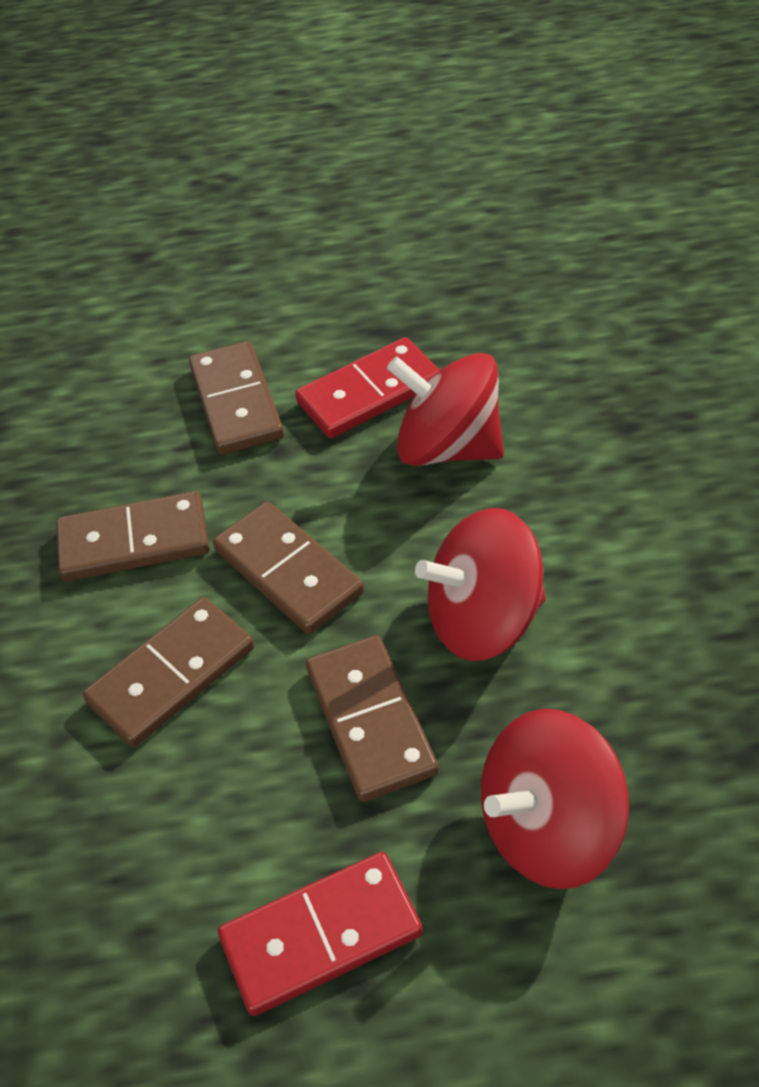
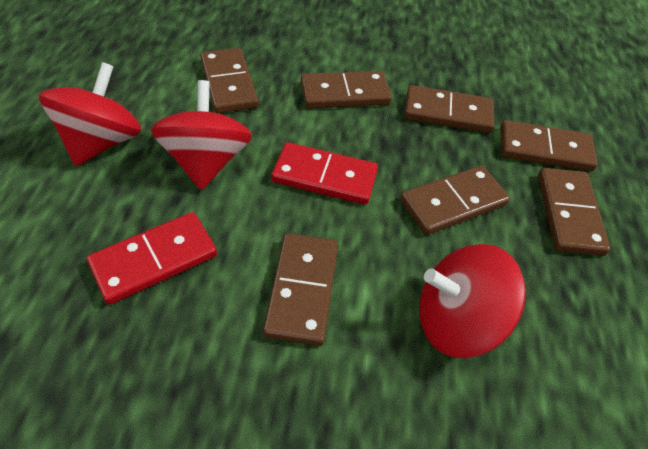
brown domino: [56,491,209,582] [83,597,254,747] [189,341,284,455] [213,501,364,634] [306,635,438,802] = 5 -> [200,48,259,113] [263,233,338,346] [301,71,392,109] [400,165,510,235] [404,85,494,133] [500,120,598,171] [538,168,611,256] = 7

